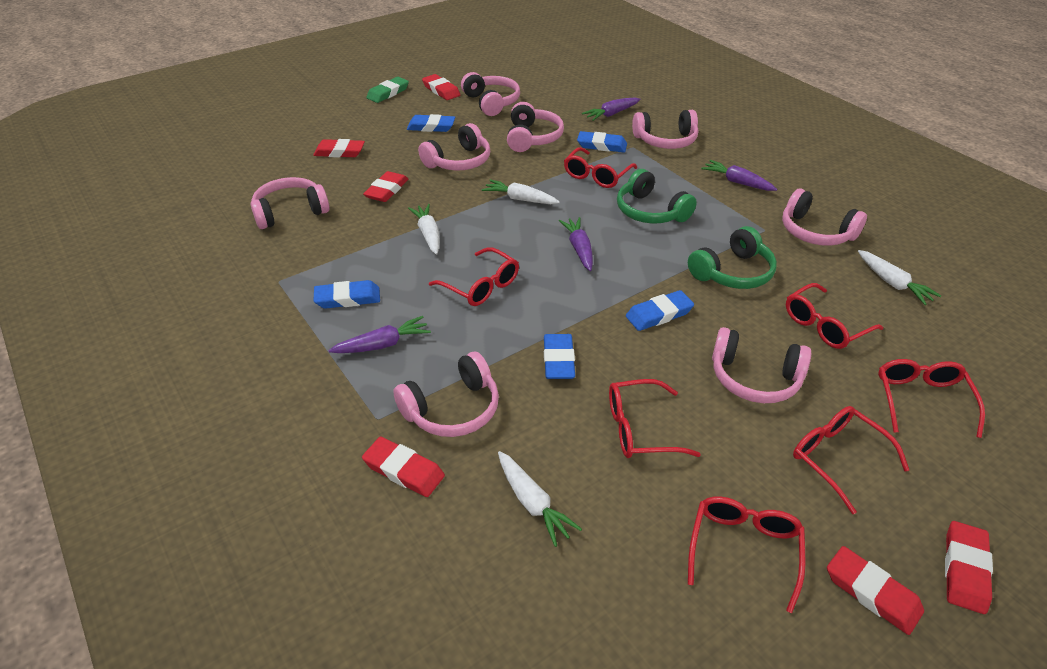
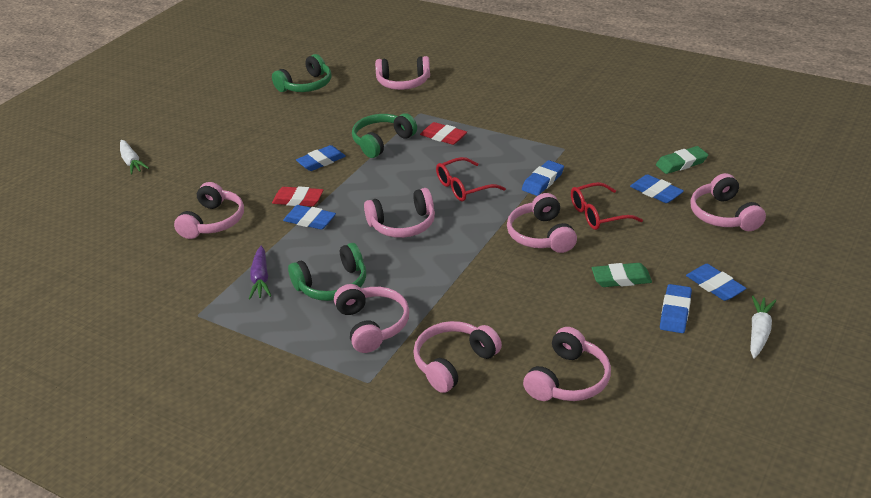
blue eraser: [314,280,380,309] [407,114,455,132] [544,334,575,379] [577,131,627,152] [626,290,694,331] = 5 -> [283,205,336,230] [296,145,346,171] [522,160,564,196] [630,174,684,203] [660,284,692,333] [686,264,746,301] = 6
green eraser: [366,77,409,103] = 1 -> [592,263,652,287] [656,146,708,174] = 2
green headphones: [617,169,697,223] [688,226,777,289] = 2 -> [272,54,331,92] [288,243,366,301] [352,113,417,158] = 3
purple carrot: [328,316,431,353] [559,217,593,271] [582,97,640,121] [701,160,777,191] = 4 -> [249,246,271,299] = 1
red eraser: [313,139,365,158] [362,437,445,497] [363,171,408,202] [422,74,460,100] [827,546,924,635] [945,521,993,614] = 6 -> [272,186,324,206] [420,122,467,145] = 2
red glasses: [429,247,519,306] [564,147,637,188] [609,379,701,458] [688,496,805,613] [786,283,883,349] [793,406,909,514] [878,359,985,438] = 7 -> [436,157,506,201] [571,182,643,230] = 2
white carrot: [408,204,440,255] [482,179,560,204] [498,451,582,547] [858,250,941,305] = 4 -> [120,140,149,174] [750,296,776,359] = 2

